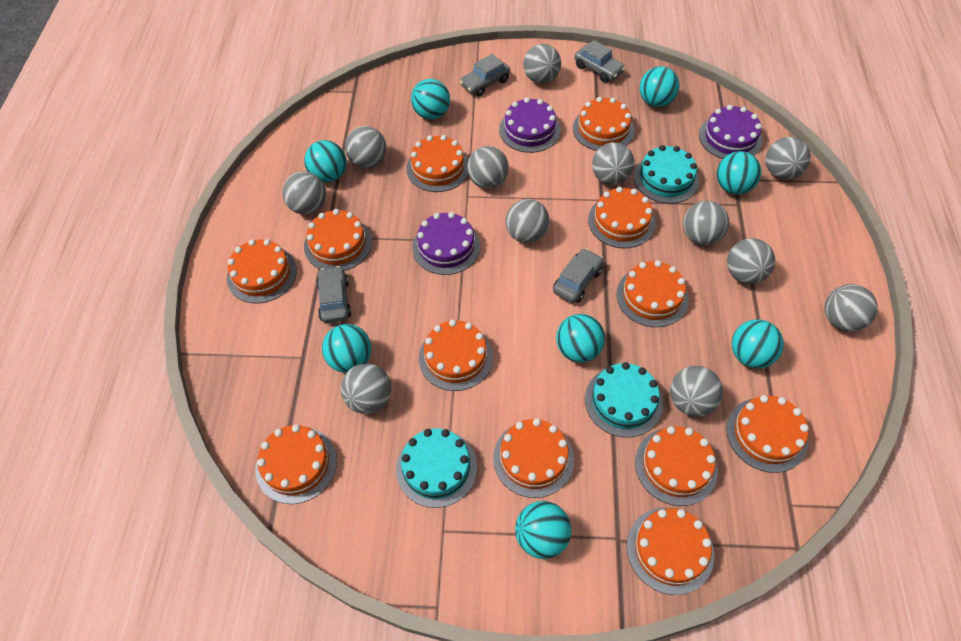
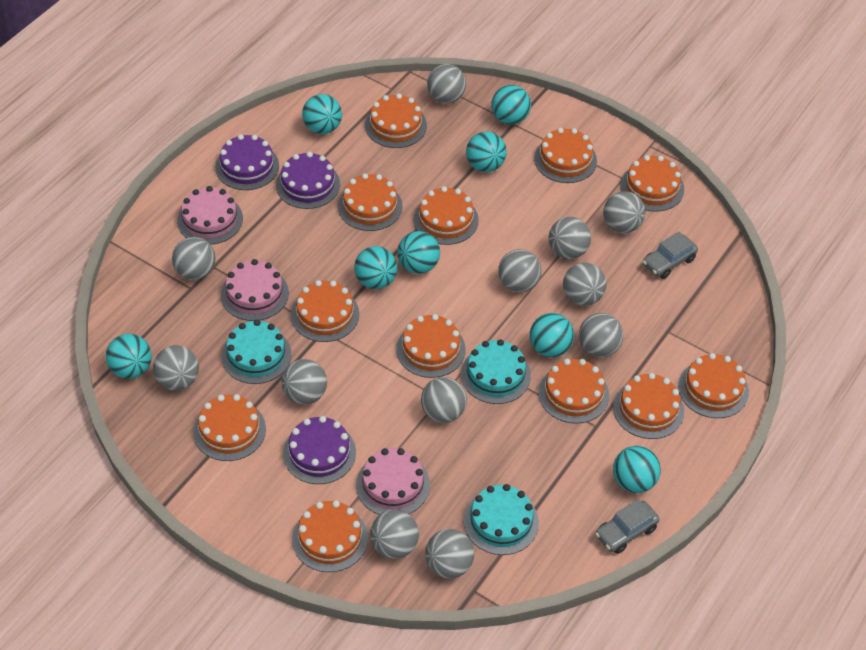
grey car: [316,266,352,323] [460,54,510,97] [553,248,603,303] [574,40,625,83] = 4 -> [595,499,659,554] [642,232,698,279] = 2
pink cake: none = 0 -> [177,186,243,245] [221,259,289,321] [356,448,430,515] = 3

